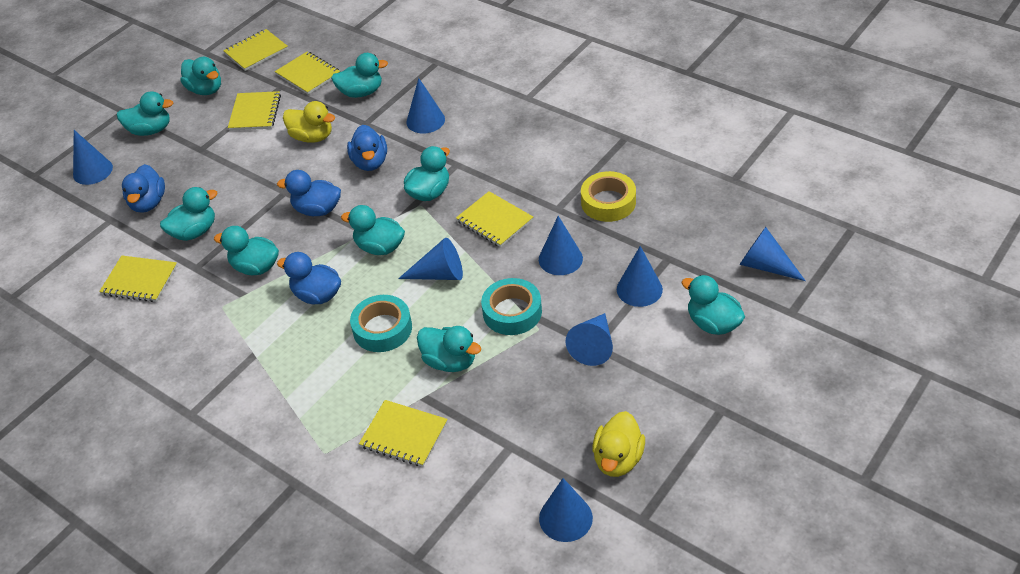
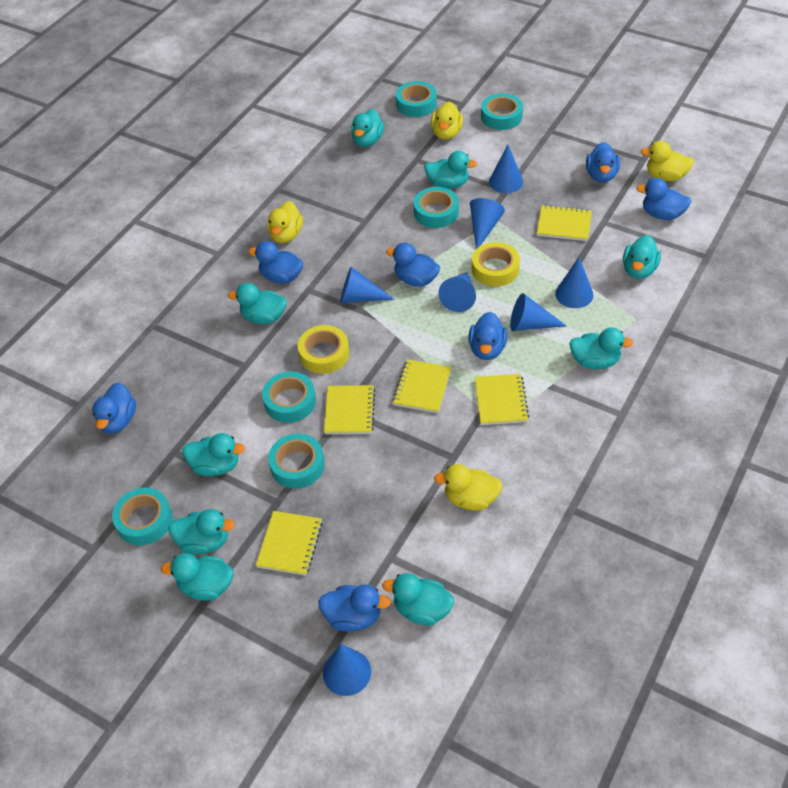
blue cone: [73,130,113,185] [398,238,463,280] [406,78,445,133] [539,216,583,275] [539,478,593,542] [566,313,613,366] [617,246,663,307] [739,227,806,281] = 8 -> [323,644,371,696] [340,267,395,303] [438,272,476,312] [470,198,505,249] [489,145,523,193] [510,293,566,331] [555,258,593,308] = 7
blue duck: [122,164,165,213] [277,170,341,216] [277,252,341,304] [347,125,387,171] = 4 -> [92,383,136,434] [248,241,303,284] [318,585,391,631] [386,243,440,287] [468,312,507,360] [586,142,620,183] [637,178,692,220] = 7
turquoise tape: [350,295,412,352] [481,278,542,335] = 2 -> [112,488,173,545] [262,371,316,423] [268,434,325,489] [396,81,437,117] [414,187,459,228] [481,93,523,130] = 6
yellow duck: [283,101,335,143] [592,411,645,477] = 2 -> [267,201,303,243] [431,101,463,140] [434,464,503,511] [641,141,694,181] = 4
yellow notebook: [99,255,177,302] [223,29,288,71] [228,91,281,131] [275,51,340,95] [359,400,448,467] [456,191,533,247] = 6 -> [256,511,323,576] [324,385,375,434] [393,359,451,413] [475,374,529,425] [537,205,592,241] = 5
yellow tape: [581,171,636,222] = 1 -> [298,325,349,374] [472,242,520,287] = 2

